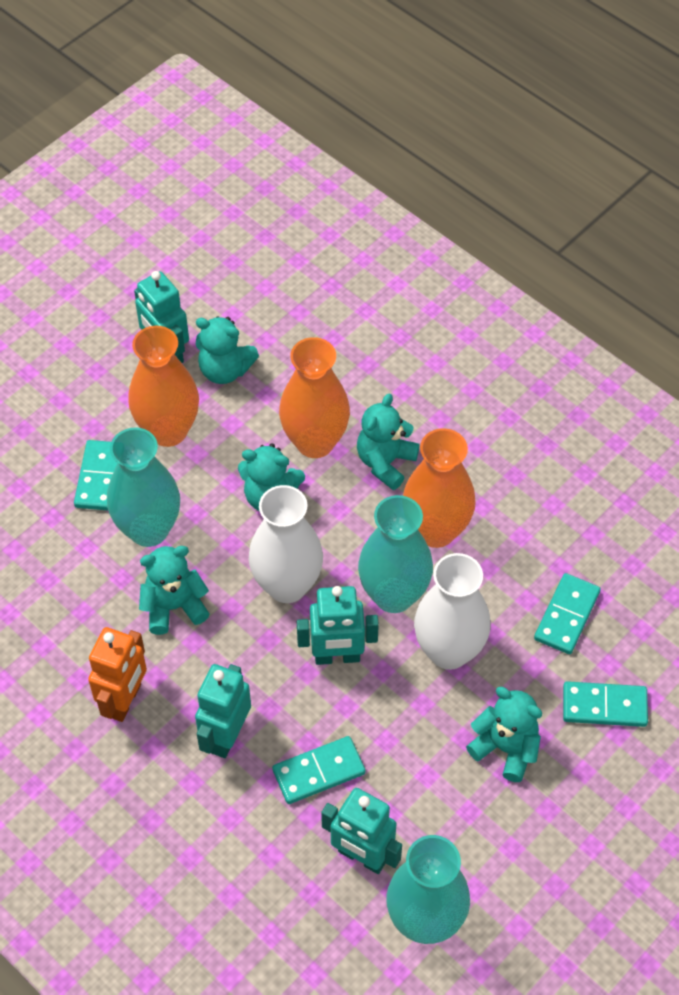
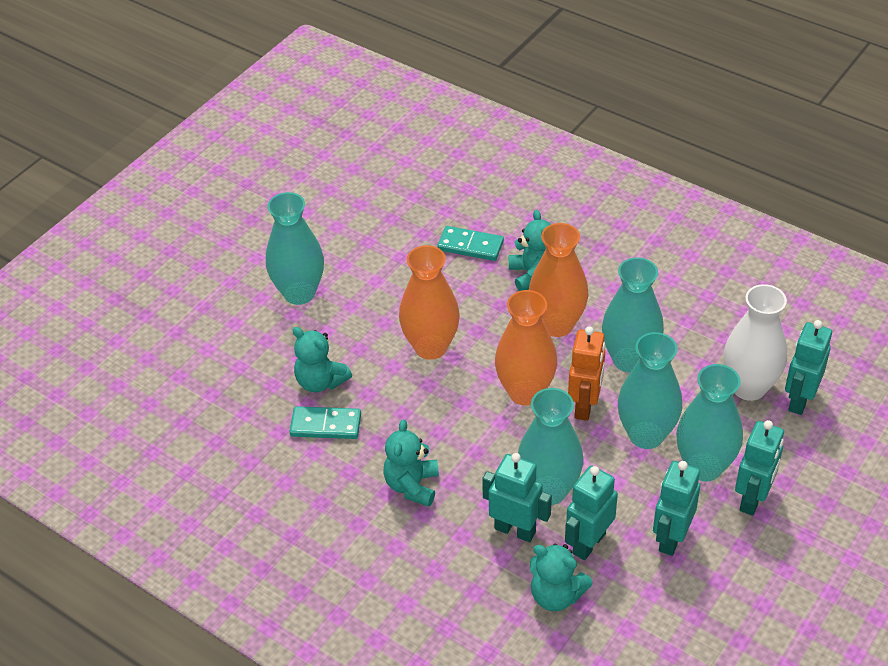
turquoise domino: [74,440,117,511] [272,736,366,804] [534,573,601,654] [563,681,648,727] = 4 -> [290,406,361,439] [437,226,504,261] = 2
turquoise robot: [134,271,189,363] [195,664,251,758] [297,586,379,665] [321,788,402,874] = 4 -> [482,453,552,542] [565,465,618,560] [653,461,700,556] [735,420,784,515] [785,320,832,415] = 5
turquoise teddy bear: [139,546,209,635] [196,316,259,384] [238,443,305,511] [357,394,420,490] [466,687,542,782] = 5 -> [293,327,352,392] [383,420,439,507] [509,210,551,291] [530,544,592,611] = 4
turquoise vase: [107,427,180,547] [358,495,433,613] [386,835,470,944] = 3 -> [266,192,324,305] [518,388,583,505] [602,257,664,373] [618,332,682,449] [676,364,743,481] = 5
white vase: [248,485,323,603] [414,553,491,670] = 2 -> [723,284,787,401] = 1

